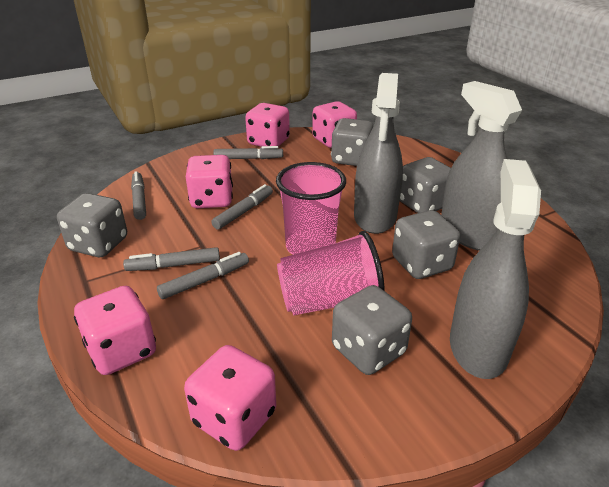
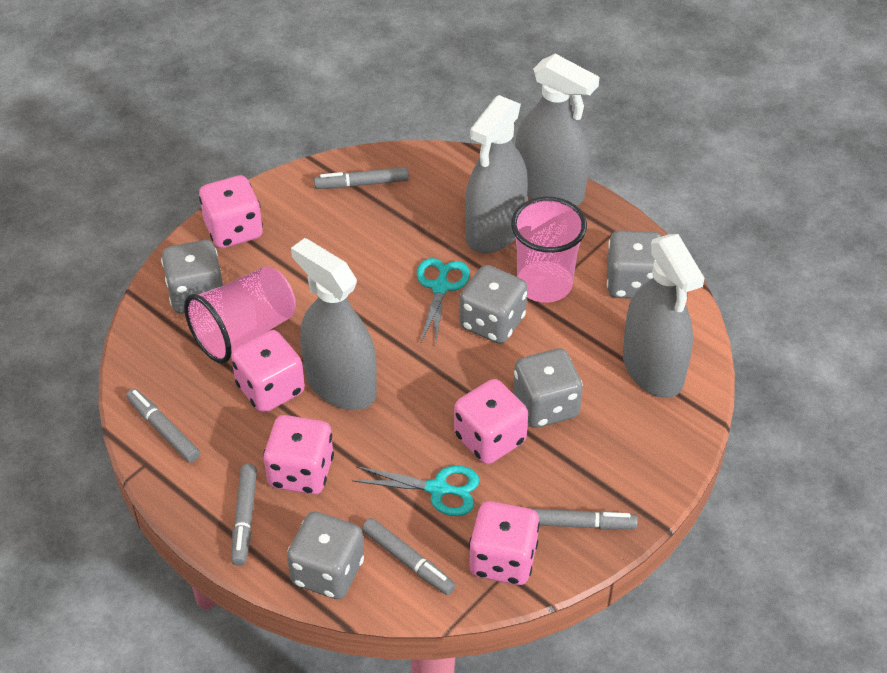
grey spray bottle: [354,73,403,234] [441,81,522,251] [450,159,541,379] = 3 -> [291,238,377,410] [465,95,528,253] [515,54,600,206] [623,234,704,398] = 4
turquoise scissors: none = 0 -> [352,465,480,516] [417,258,470,344] = 2

